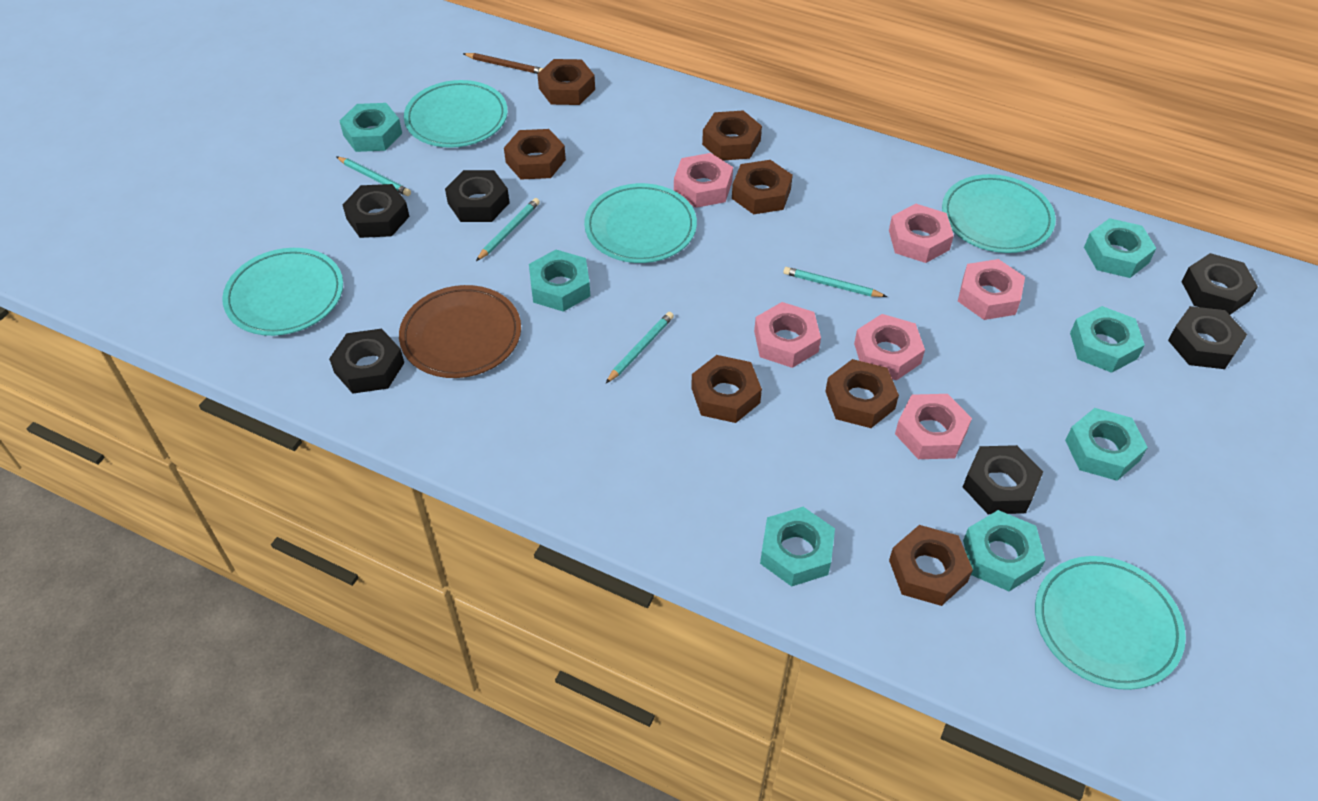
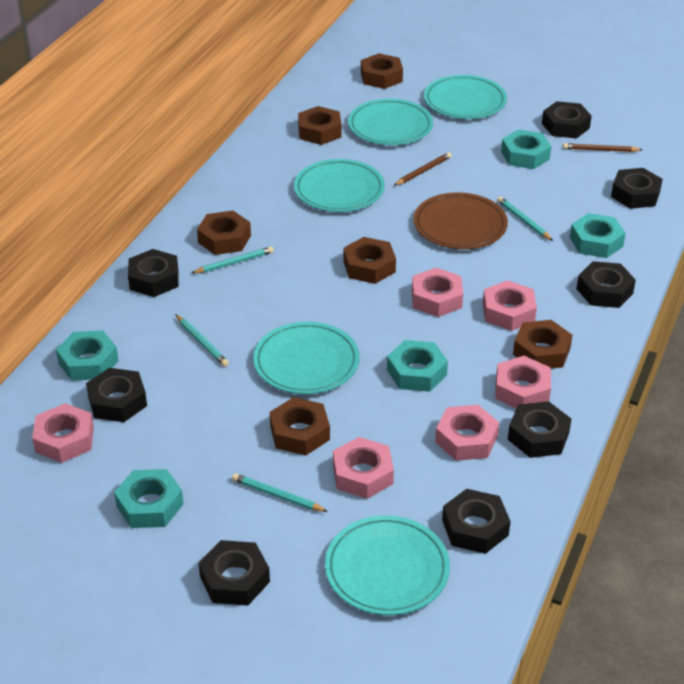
black nut: [329,329,404,394] [342,184,410,238] [445,170,510,222] [963,445,1043,514] [1168,306,1247,369] [1181,253,1258,315] = 6 -> [86,368,147,422] [128,249,179,297] [198,540,270,606] [442,489,511,554] [508,401,571,458] [542,101,592,139] [576,261,636,308] [611,168,663,209] = 8
brown nut: [504,129,566,179] [537,59,595,105] [691,355,762,423] [702,110,762,160] [732,160,793,214] [825,359,899,428] [889,525,973,606] = 7 -> [197,211,251,255] [270,397,330,455] [298,106,341,145] [343,237,396,284] [361,53,403,89] [513,320,572,369] = 6
brown pencil: [463,53,543,74] = 1 -> [393,152,452,186] [563,143,642,152] = 2
turquoise nut: [340,103,402,152] [529,250,590,312] [760,507,835,587] [963,510,1045,591] [1065,408,1148,481] [1070,306,1145,373] [1084,218,1156,278] = 7 -> [56,331,119,381] [114,469,184,528] [387,340,448,392] [501,130,551,169] [570,213,626,258] = 5

